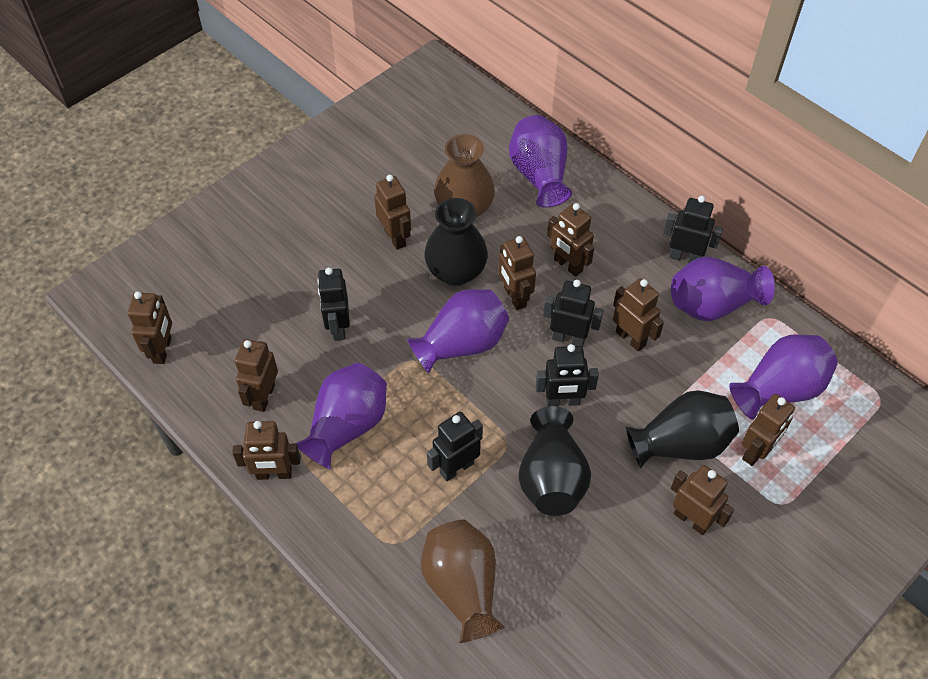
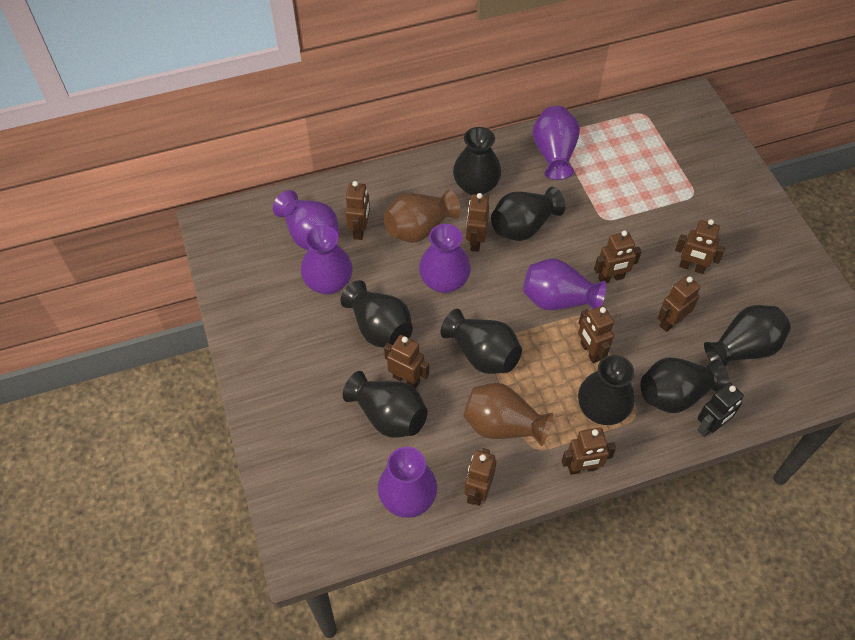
black robot: [317,267,350,341] [427,412,483,482] [536,344,599,407] [543,280,603,347] [663,196,723,263] = 5 -> [697,382,744,437] = 1
black vase: [424,198,488,286] [518,406,591,516] [626,390,739,468] = 3 -> [340,280,413,347] [343,371,428,438] [441,309,522,374] [453,127,501,195] [491,187,566,241] [578,355,635,425] [640,358,729,413] [704,305,791,367] = 8
purple vase: [295,363,387,469] [407,289,509,374] [509,115,572,208] [671,257,775,322] [729,334,837,420] = 5 -> [273,190,339,250] [301,225,352,295] [378,447,437,518] [419,224,471,293] [523,259,606,310] [532,106,580,180] = 6

